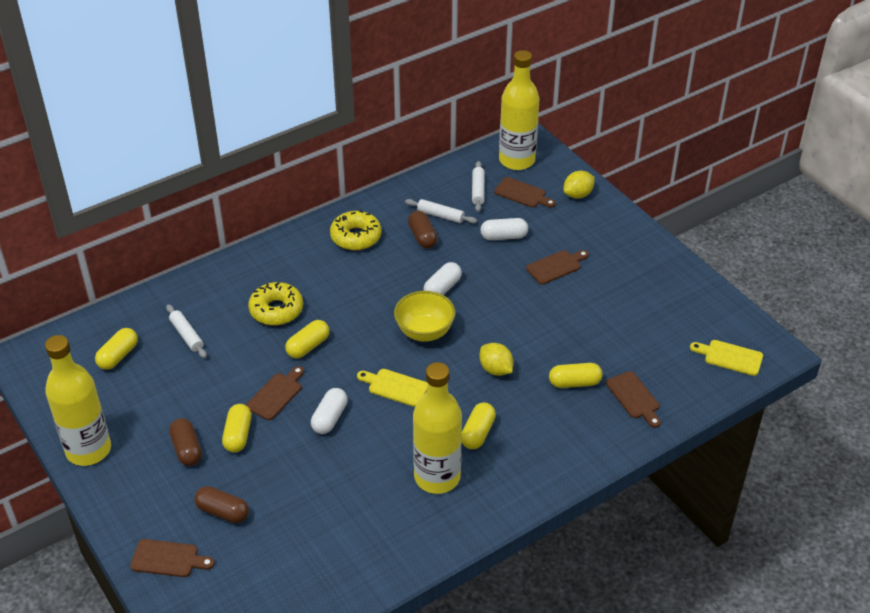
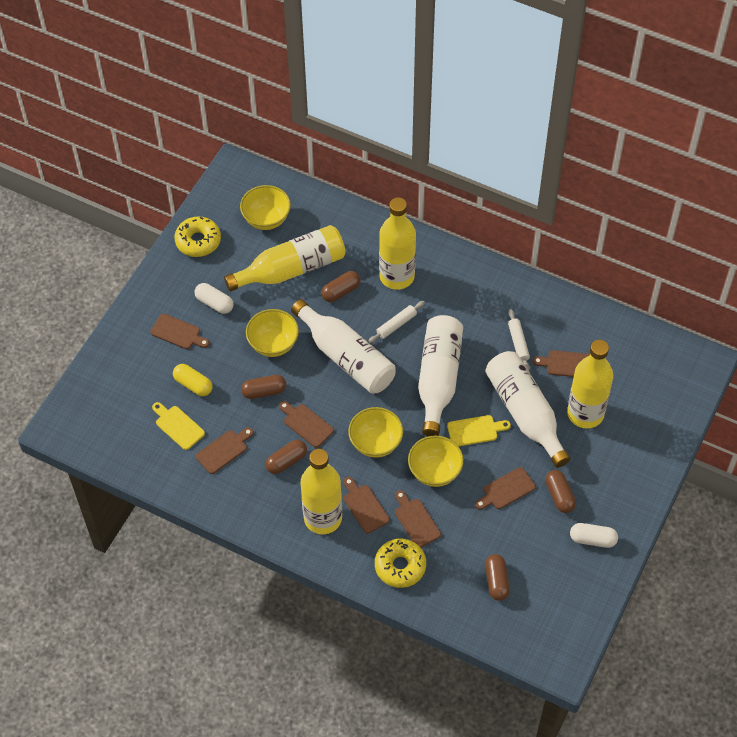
brown capsule: [169,418,202,466] [194,486,249,523] [408,211,438,249] = 3 -> [241,375,286,399] [265,440,307,474] [321,271,361,302] [485,554,510,601] [545,470,576,513] = 5
brown cutting board: [130,539,215,577] [246,366,304,420] [494,177,556,208] [526,250,589,285] [606,371,661,428] = 5 -> [150,314,209,349] [196,427,254,474] [279,401,334,448] [344,477,390,533] [395,490,441,548] [475,467,536,510] [532,350,590,377] = 7
white bottle: none = 0 -> [291,299,396,394] [418,315,463,436] [485,351,571,468] = 3
white capsule: [311,388,348,434] [423,262,462,295] [480,218,528,240] = 3 -> [194,283,234,314] [570,523,618,548] = 2
white rolling pin: [166,304,207,358] [405,199,477,223] [472,161,485,212] = 3 -> [368,301,425,343] [508,309,530,371] = 2
yellow bottle: [45,335,111,466] [413,362,462,494] [499,50,540,170] = 3 -> [224,225,345,292] [301,449,342,534] [379,197,416,290] [567,340,613,429] = 4
yellow bowl: [394,291,456,342] = 1 -> [240,185,291,230] [246,309,299,357] [348,407,403,458] [408,435,464,487] = 4
yellow capsule: [95,328,138,370] [222,404,252,453] [285,320,329,358] [462,403,496,449] [549,363,603,388] = 5 -> [173,364,213,396] = 1
yellow lemon: [479,343,513,376] [563,171,594,199] = 2 -> none = 0

